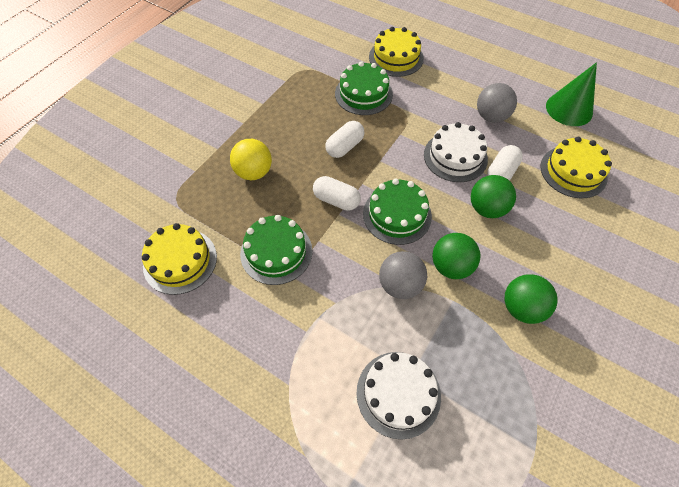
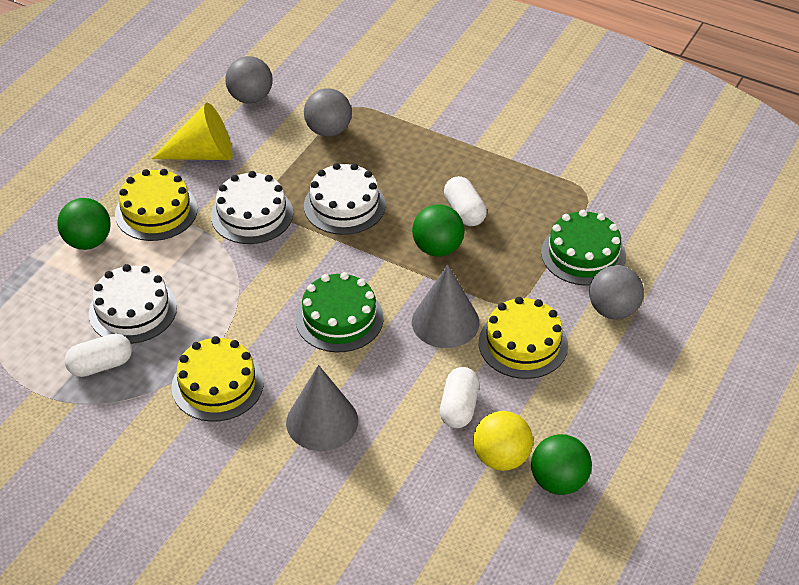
green cake: [240,215,312,285] [335,61,393,115] [363,178,432,245] = 3 -> [296,272,384,353] [541,210,626,286] = 2
green cone: [546,62,597,126] = 1 -> none = 0
grey ball: [379,251,427,299] [477,83,517,123] = 2 -> [225,56,273,104] [304,88,352,137] [589,265,644,320] = 3
grey cone: none = 0 -> [286,365,358,451] [412,264,479,348] = 2
white cake: [356,352,441,439] [424,122,488,182] = 2 -> [89,264,177,344] [211,171,293,244] [304,163,385,235] = 3
yellow cone: none = 0 -> [151,102,233,160] = 1

